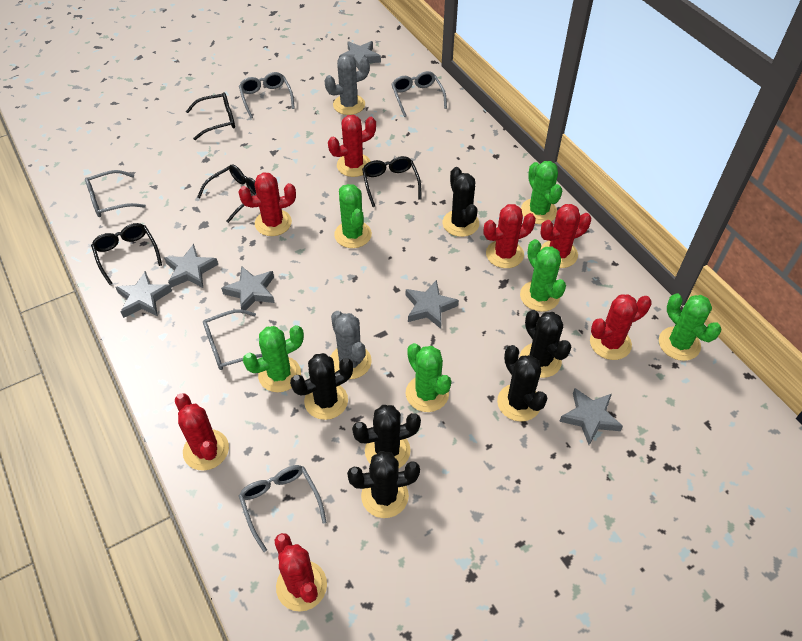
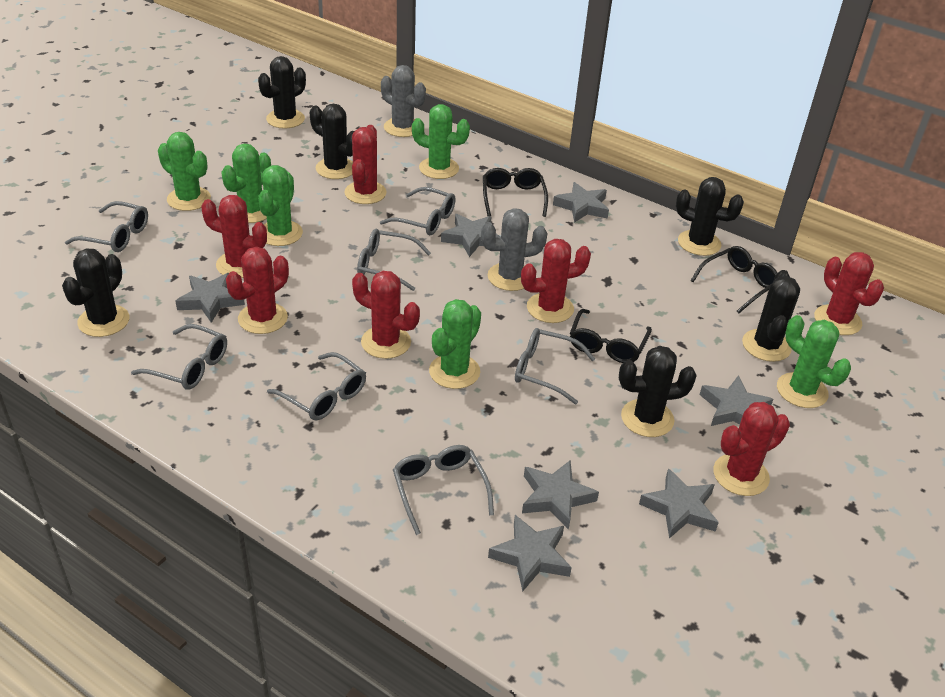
black glasses: [91,223,162,285] [186,92,235,140] [197,164,256,223] [362,156,421,207] = 4 -> [483,168,548,217] [570,309,652,363] [690,246,777,313] = 3
grey glasses: [85,170,146,217] [203,309,263,370] [239,72,295,119] [239,465,327,552] [391,71,447,117] = 5 -> [65,201,148,252] [131,324,227,390] [267,352,366,420] [357,229,431,291] [380,187,456,235] [393,445,494,535] [515,328,595,404] = 7
grey star: [115,271,172,318] [164,244,218,288] [221,266,275,314] [339,41,381,70] [406,280,459,329] [559,388,623,445] = 6 -> [176,273,245,323] [441,214,500,257] [488,515,572,591] [522,460,599,530] [553,182,609,223] [639,468,719,538] [700,375,773,426] = 7

